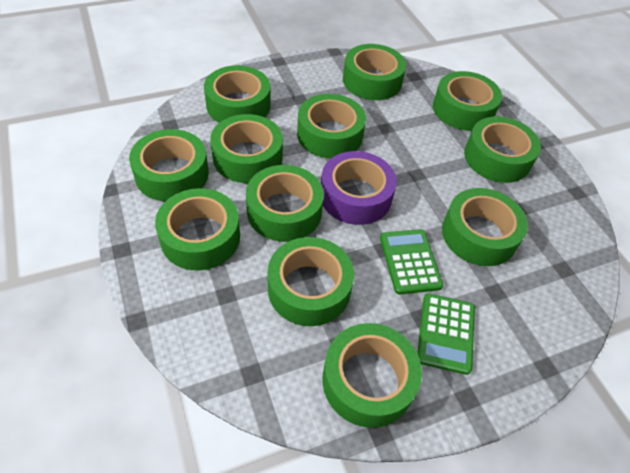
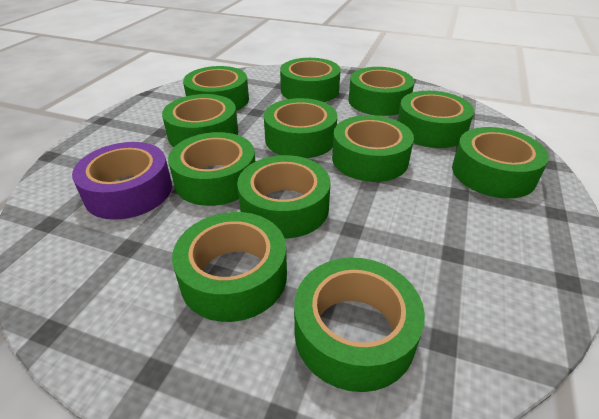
green calculator: [380,229,443,294] [417,293,475,375] = 2 -> none = 0

